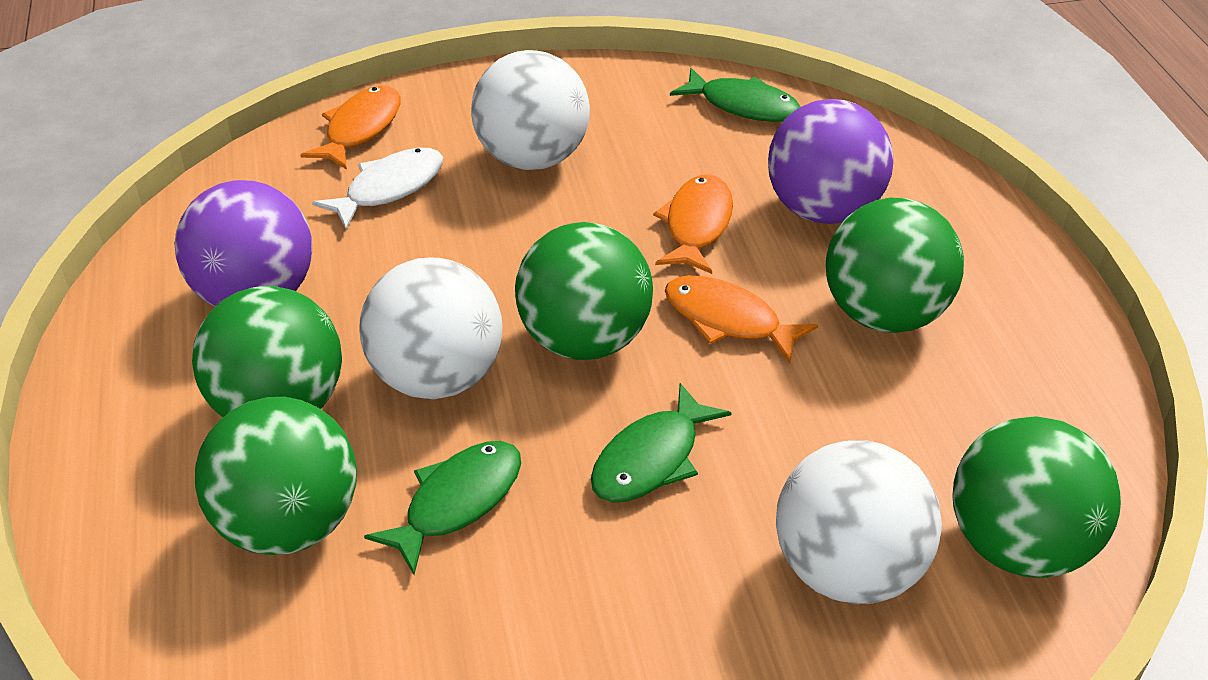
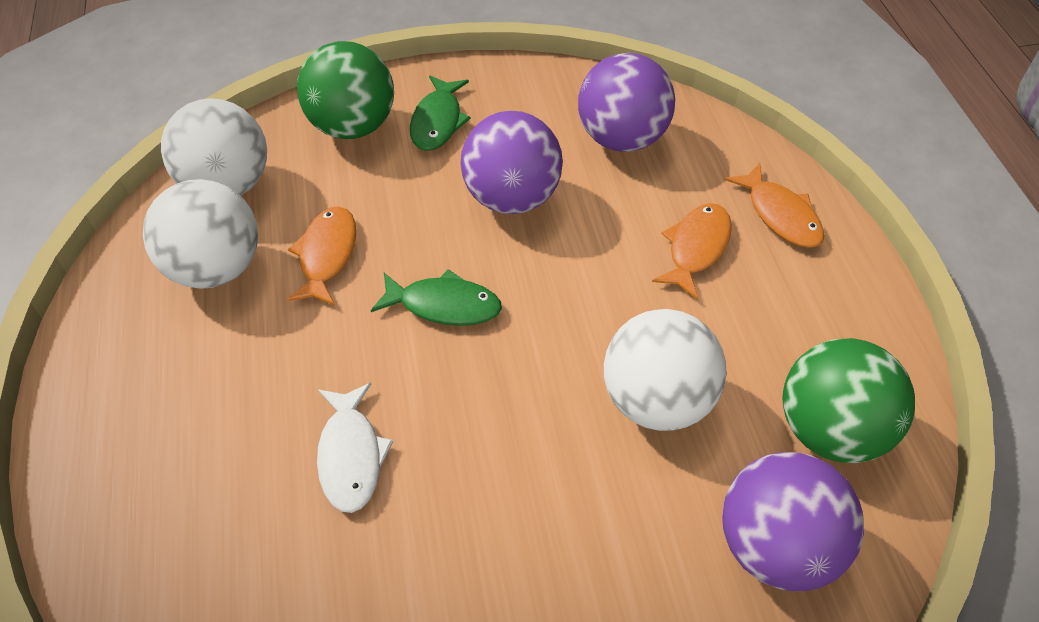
green ball: [192,286,342,417] [195,397,357,555] [515,222,653,360] [826,198,964,333] [952,416,1121,578] = 5 -> [297,41,394,139] [783,338,915,463] = 2
green fish: [364,441,521,575] [591,383,732,502] [670,68,801,122] = 3 -> [371,269,502,326] [410,76,471,151] = 2
purple ball: [175,180,312,307] [768,99,894,224] = 2 -> [461,111,563,214] [578,53,675,152] [722,452,864,591] = 3

